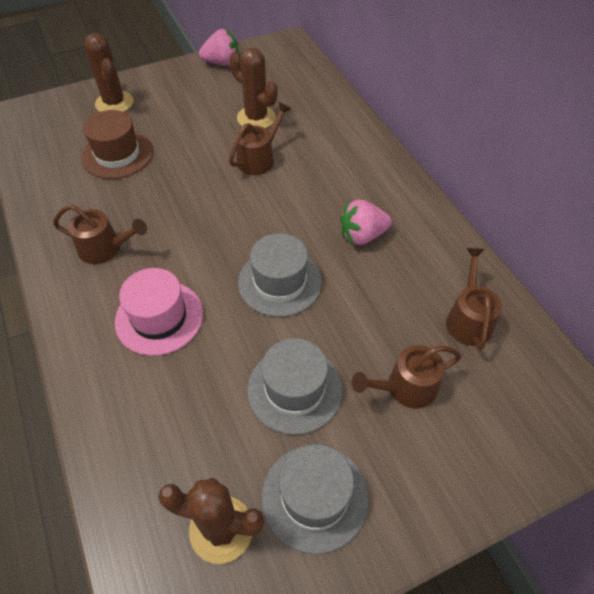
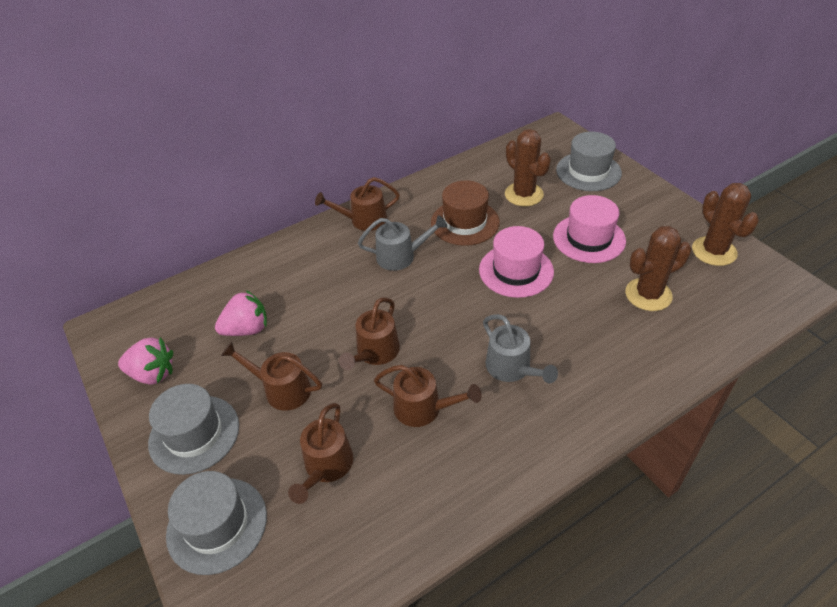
brown watering can: [53,205,147,264] [229,102,291,175] [352,345,462,408] [446,248,502,350] = 4 -> [221,342,322,411] [288,403,353,504] [315,177,400,231] [339,297,400,370] [374,365,482,427] = 5
grey watering can: none = 0 -> [358,215,447,271] [483,314,558,384] = 2
pink hat: [115,268,203,356] = 1 -> [479,226,554,298] [553,195,626,263] = 2

